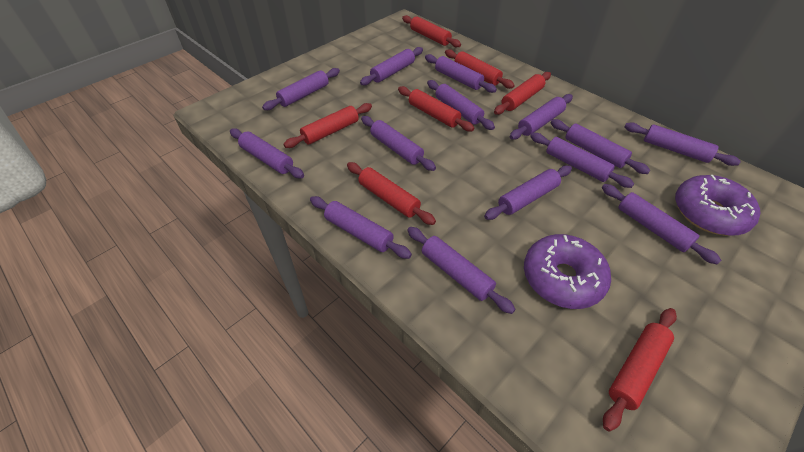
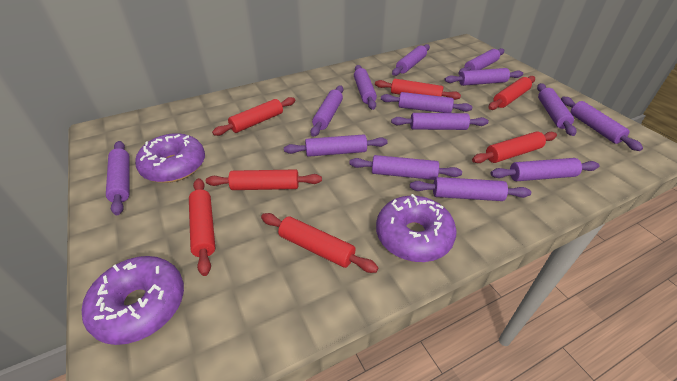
purple donut: [524,234,611,309] [675,175,760,236] = 2 -> [82,256,184,345] [135,133,205,183] [376,194,457,262] = 3

